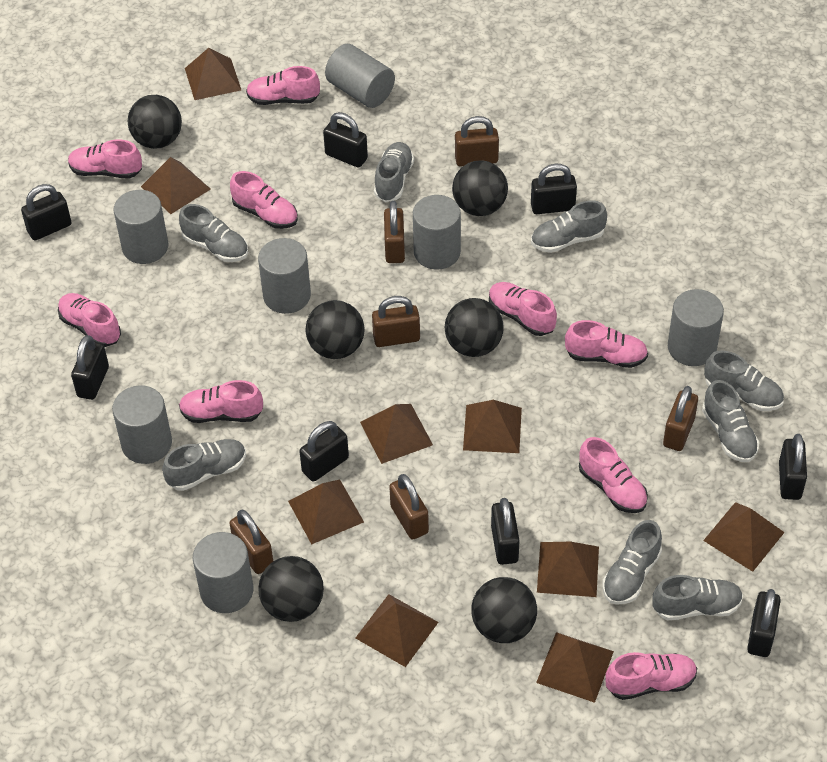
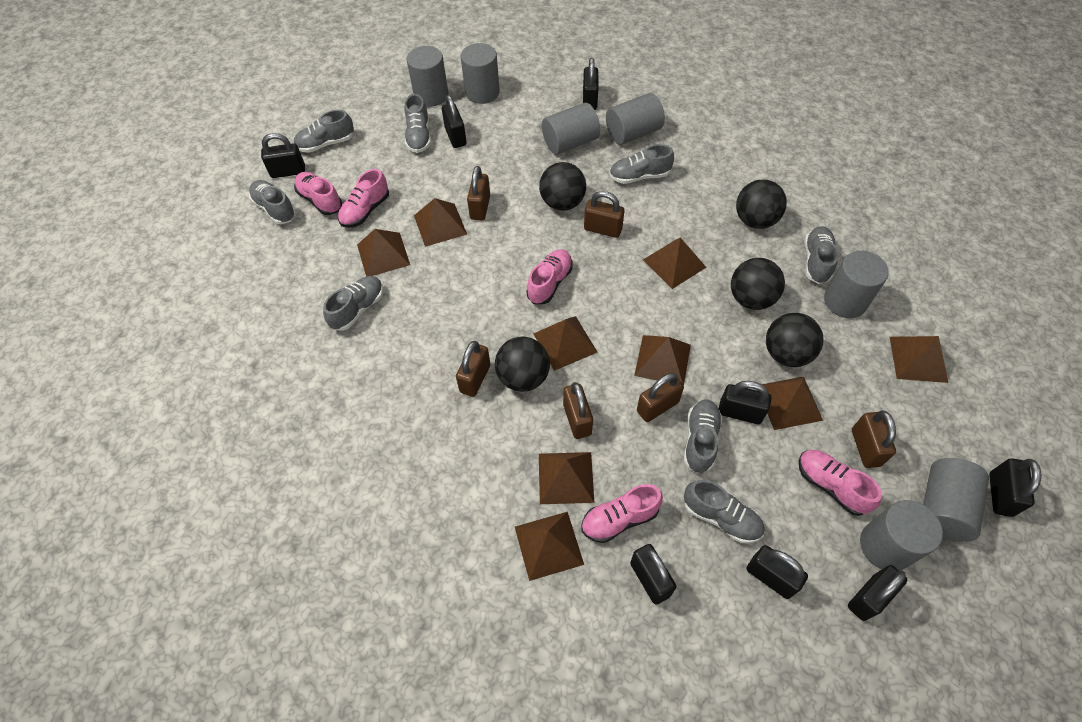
black ball: [128,95,182,149] [258,556,324,622] [305,300,365,359] [445,298,504,357] [452,160,508,216] [471,577,537,643] = 6 -> [495,337,550,392] [539,162,586,211] [731,258,785,310] [736,179,787,229] [766,313,824,367] = 5
pink shoe: [58,293,121,347] [68,139,142,179] [179,380,263,423] [230,171,298,229] [246,66,320,105] [489,282,557,336] [565,320,648,368] [579,437,648,513] [605,652,697,700] = 9 -> [294,172,342,215] [338,169,389,228] [526,249,573,304] [581,484,663,543] [799,450,882,516] = 5

